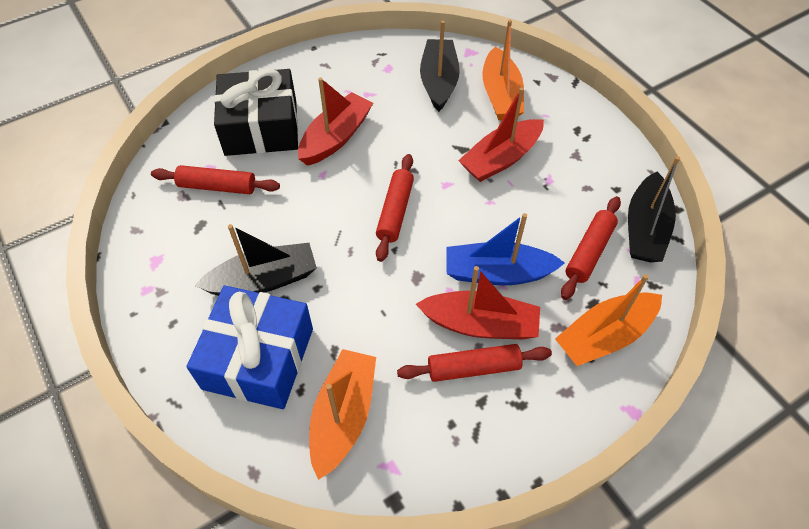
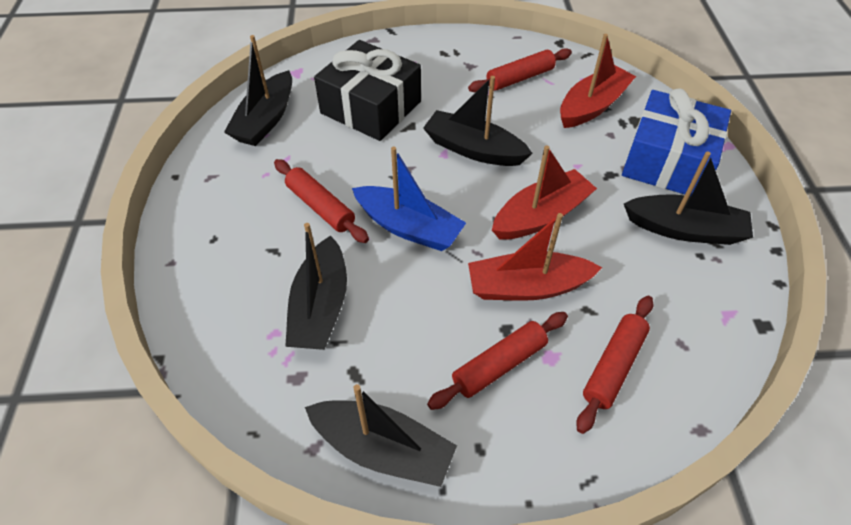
black boat: [195,224,317,296] [420,21,460,112] [628,156,680,263] = 3 -> [224,35,292,146] [285,223,347,350] [305,384,457,487] [423,76,533,166] [624,152,753,245] = 5
orange boat: [309,349,376,480] [482,20,524,120] [555,274,662,366] = 3 -> none = 0

